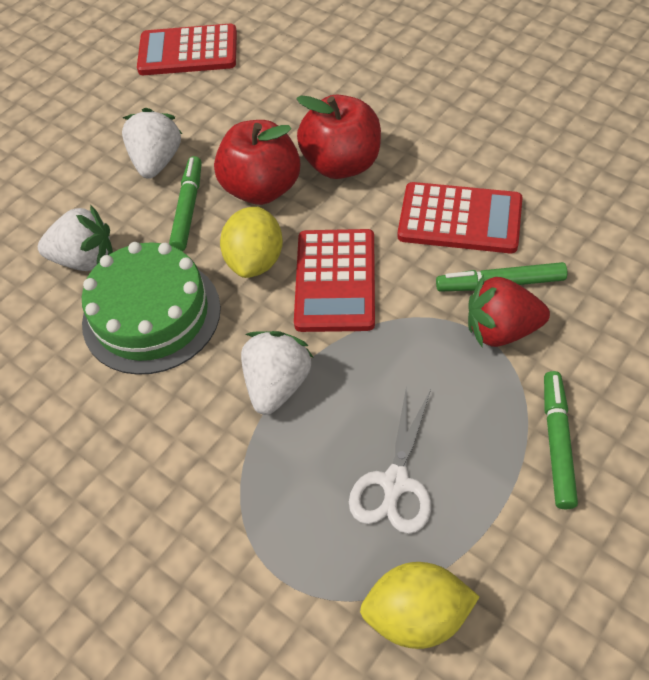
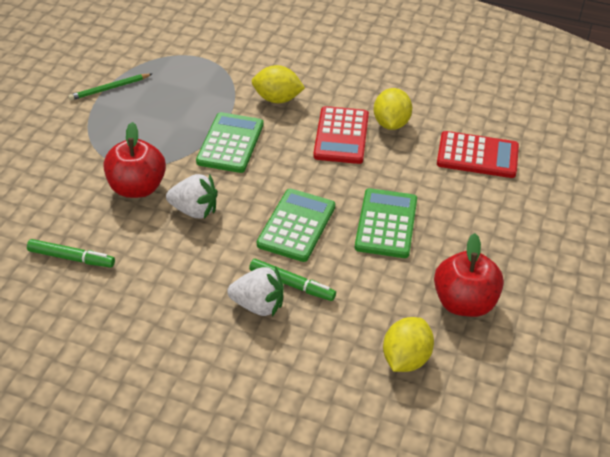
green cake: [82,242,221,375] = 1 -> none = 0
green calculator: none = 0 -> [196,112,263,173] [257,189,335,262] [355,188,417,258] = 3
green marker: [169,156,202,251] [436,262,567,292] [544,371,578,509] = 3 -> [27,239,115,267] [249,259,336,301] = 2
green pencil: none = 0 -> [68,73,152,101] = 1
red calculator: [137,24,237,75] [294,229,375,332] [398,182,523,253] = 3 -> [313,106,369,164] [437,131,519,178] = 2
red strawberry: [468,275,550,347] = 1 -> none = 0
white scissors: [349,385,431,534] = 1 -> none = 0
white strawberry: [38,205,113,271] [122,108,182,179] [241,331,314,415] = 3 -> [166,174,218,219] [227,266,284,317] = 2
yellow lemon: [220,207,283,278] [360,562,479,649] = 2 -> [252,65,305,103] [374,88,412,130] [383,317,434,372] = 3

